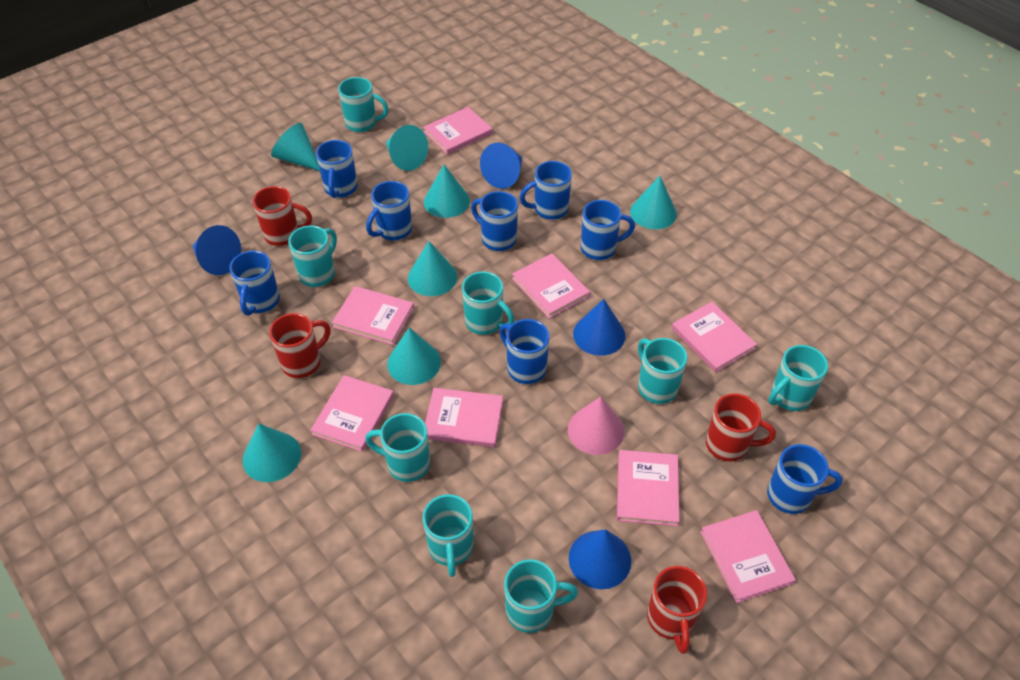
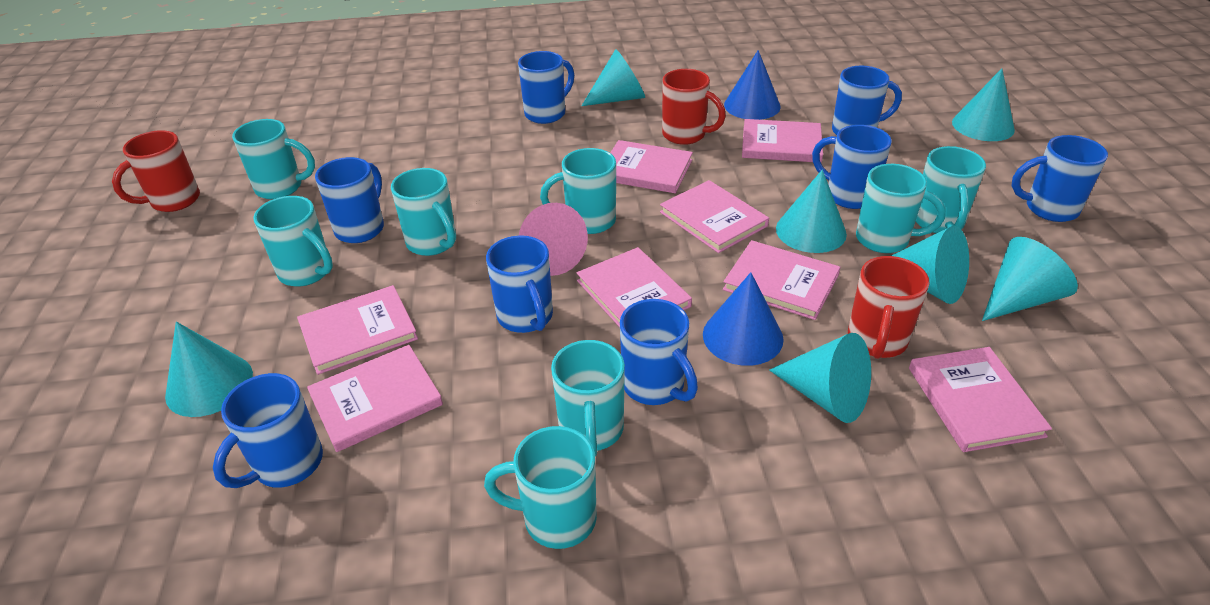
blue cone: [192,225,241,275] [480,143,522,189] [569,529,631,589] [573,299,626,356] = 4 -> [703,272,784,366] [724,50,781,120] = 2
red mug: [252,186,312,246] [269,313,331,378] [647,566,707,654] [706,393,776,461] = 4 -> [112,130,200,212] [662,69,726,145] [848,256,930,359] = 3

